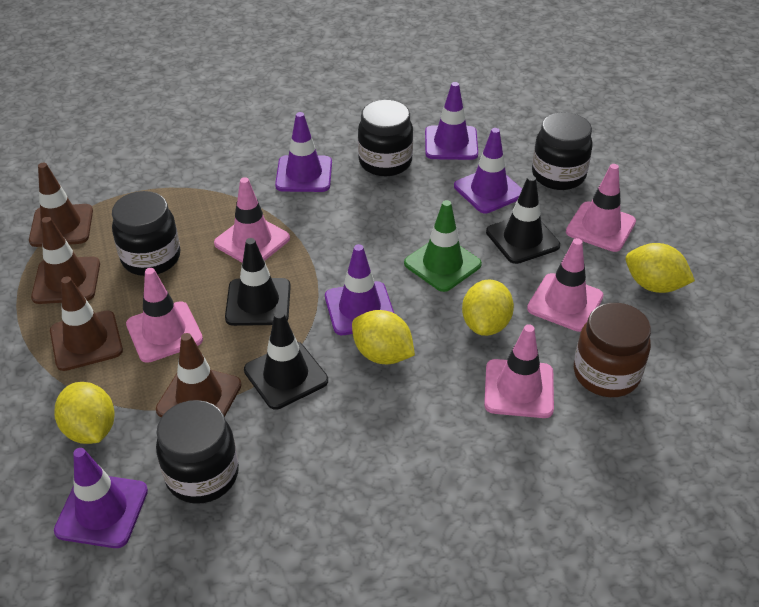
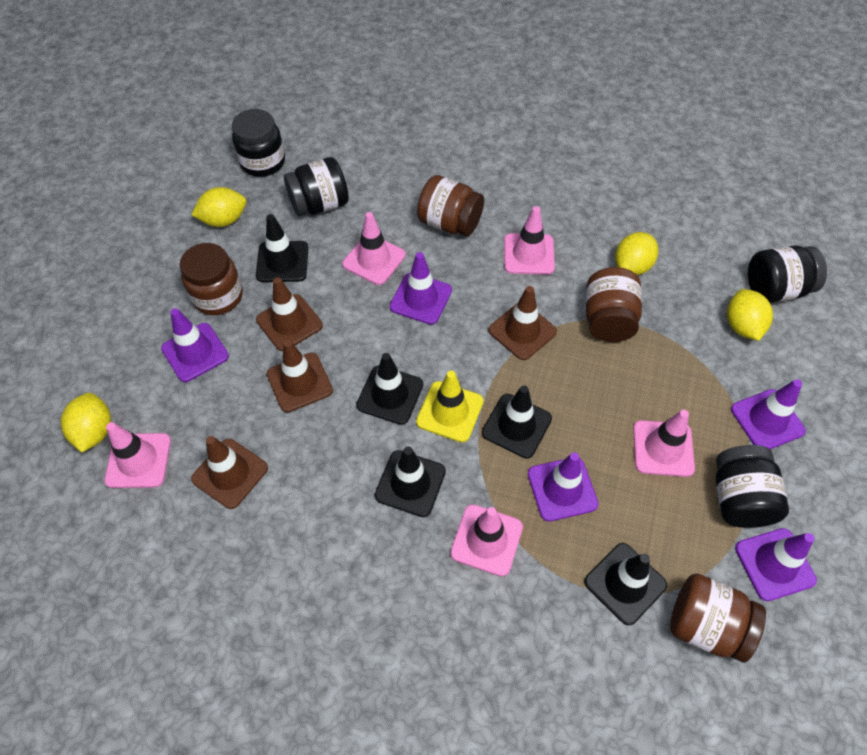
black traffic cone: [225,238,291,326] [244,311,328,410] [486,175,560,264] = 3 -> [256,214,308,282] [356,353,423,425] [375,447,446,517] [482,385,552,458] [584,543,667,625] = 5
brown jar: [574,303,651,397] = 1 -> [180,243,243,315] [417,175,484,236] [586,267,642,342] [670,573,766,663] = 4
green traffic cone: [404,200,482,292] = 1 -> none = 0
yellow traffic cone: none = 0 -> [416,371,484,442] = 1

